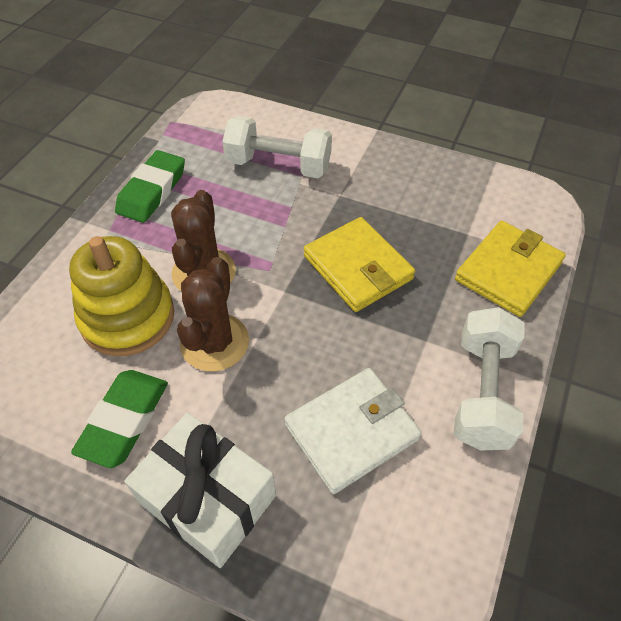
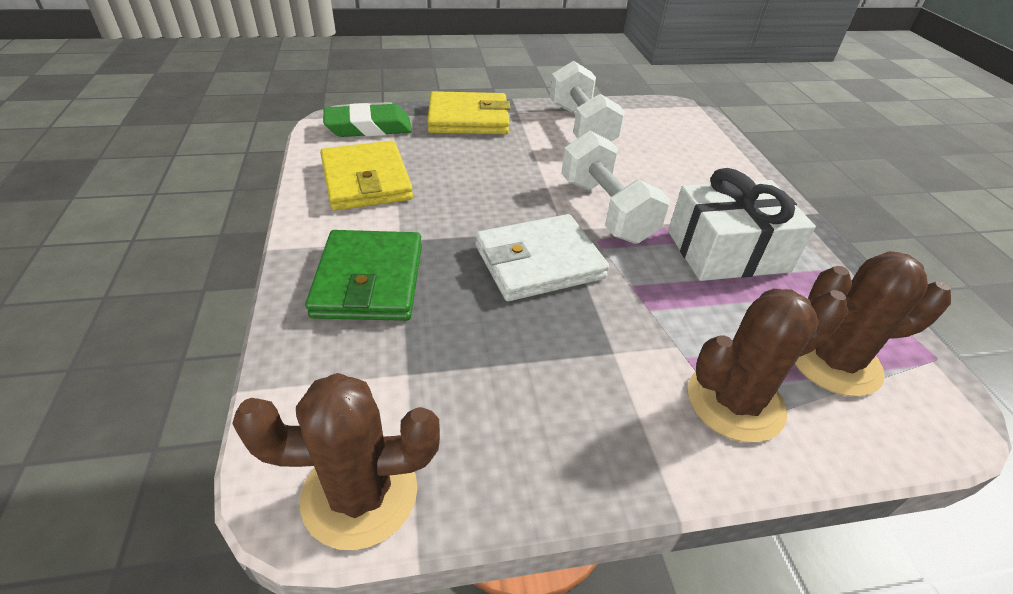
brown cactus: [171,190,236,291] [177,257,249,372] = 2 -> [232,373,440,550] [688,289,849,443] [795,251,951,397] = 3
green eraser: [71,370,168,468] [115,150,185,223] = 2 -> [323,103,412,137] = 1
green wallet: none = 0 -> [305,230,422,321] = 1
yellow stacking toy: [69,236,174,356] = 1 -> none = 0

